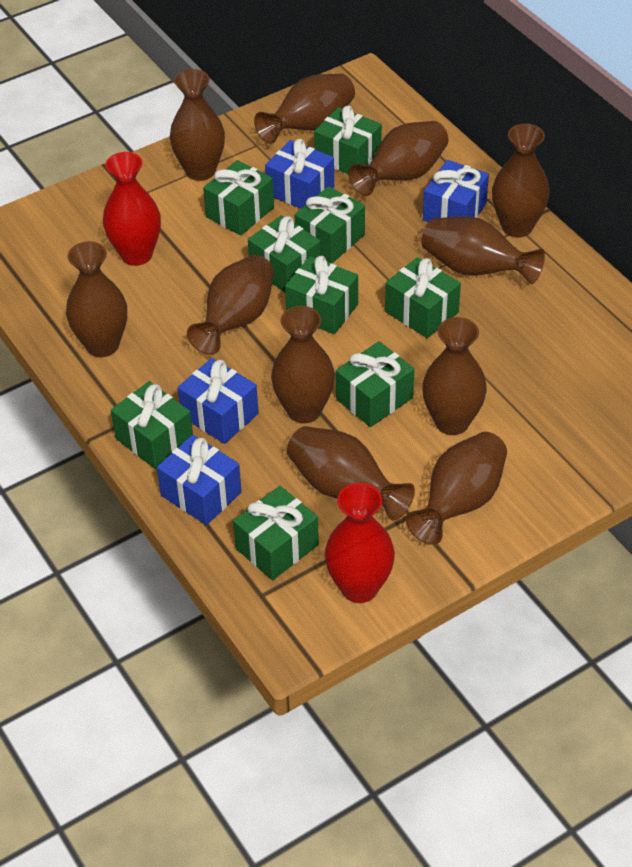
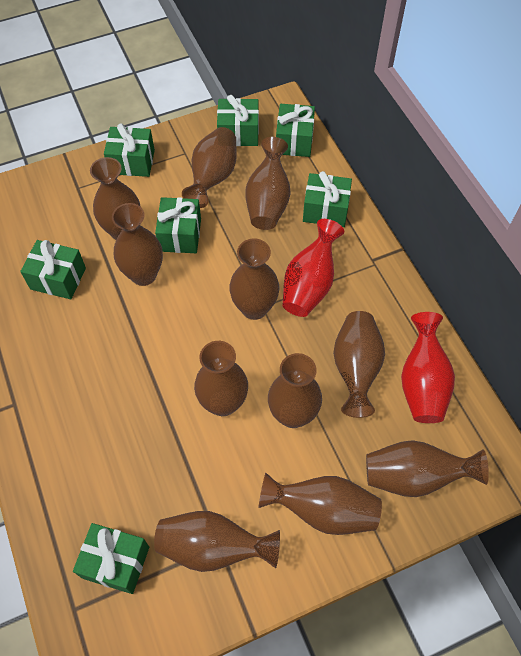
blue gift: [157,435,242,525] [177,358,258,444] [265,139,334,209] [423,160,489,222] = 4 -> none = 0
green gift: [111,381,193,469] [203,160,274,236] [233,486,319,580] [248,216,321,292] [285,256,358,334] [295,186,365,263] [314,106,382,174] [336,341,414,427] [385,257,461,338] = 9 -> [20,240,86,299] [73,523,149,594] [104,123,155,177] [155,197,201,253] [217,95,259,146] [276,104,315,157] [303,171,352,227] = 7

